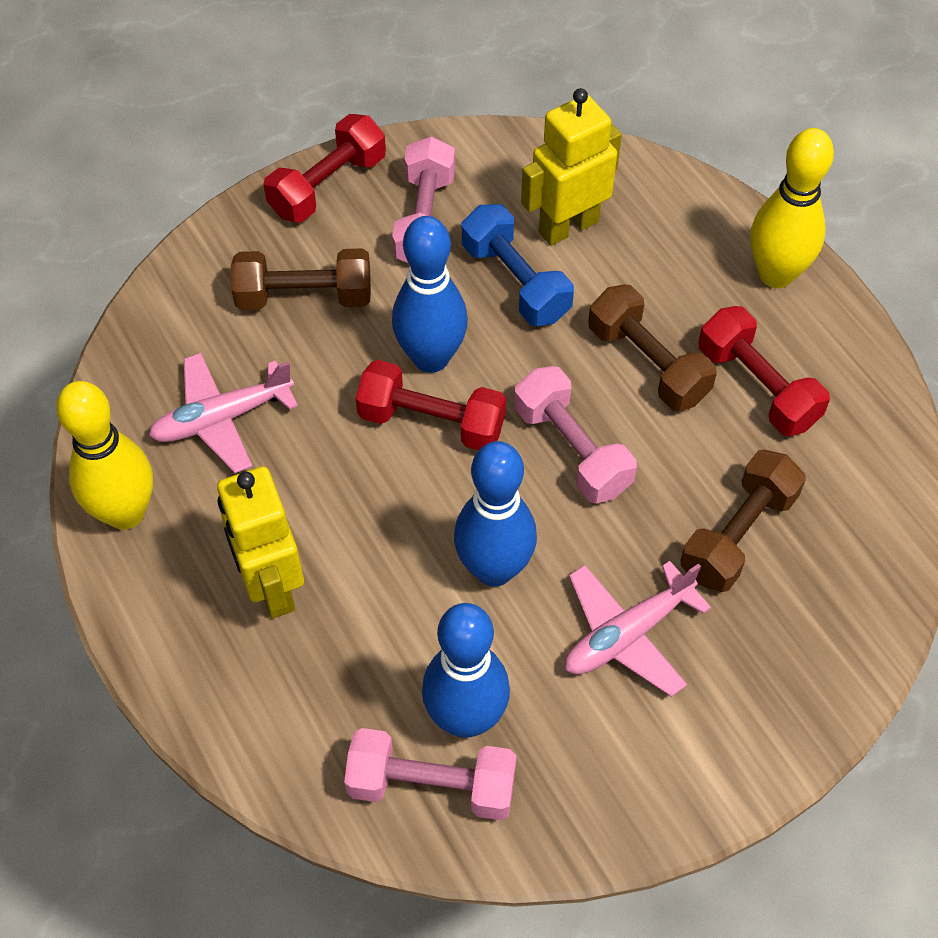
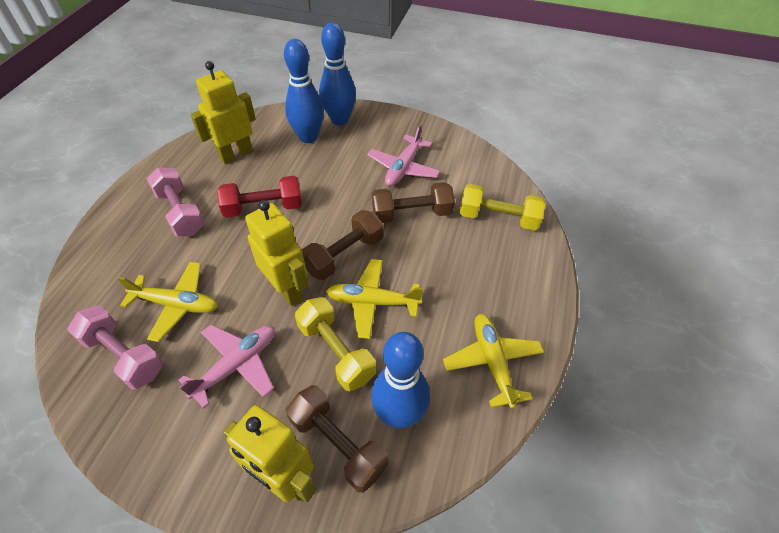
blue dumbbell: [462,204,574,326] = 1 -> none = 0
pink dumbbell: [344,728,517,820] [392,136,455,263] [514,366,637,504] = 3 -> [67,305,163,389] [147,167,204,236] = 2
red dumbbell: [263,114,386,222] [355,360,506,450] [699,306,830,436] = 3 -> [217,176,302,218] = 1
yellow bowling pin: [56,381,153,530] [750,128,834,288] = 2 -> none = 0
yellow dumbbell: none = 0 -> [295,297,376,392] [460,184,546,230] = 2
yellow plane: none = 0 -> [118,262,218,342] [326,259,423,339] [443,314,544,409] = 3
yellow robot: [217,466,304,619] [521,88,622,246] = 2 -> [190,61,256,164] [223,405,316,502] [245,200,308,306] = 3

